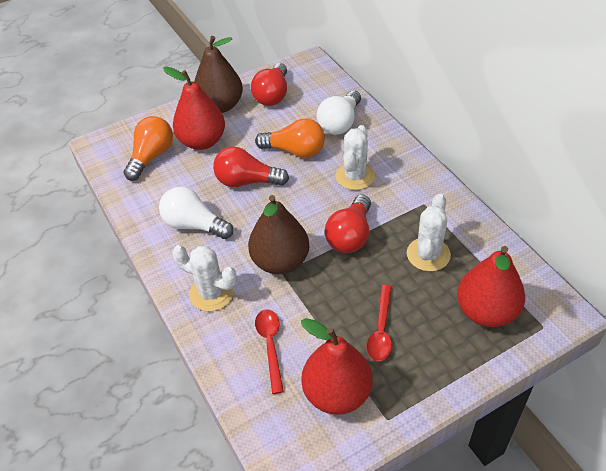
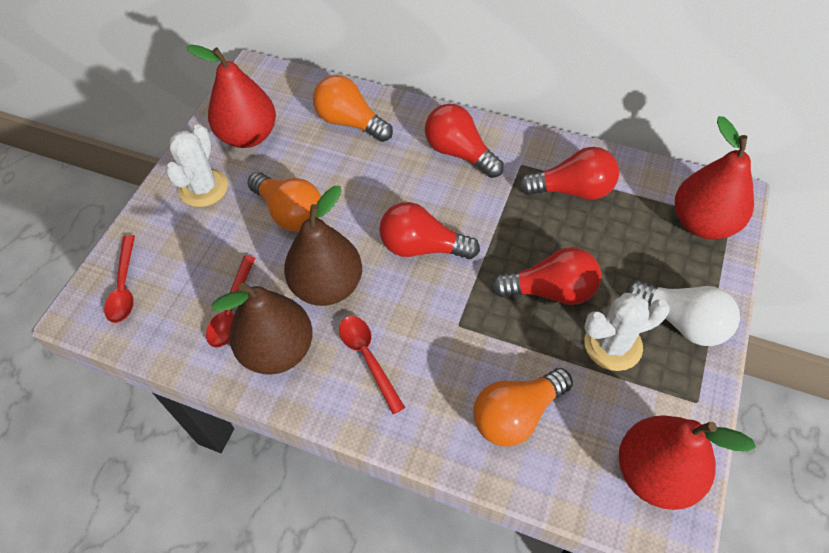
orange light bulb: [123,116,173,181] [255,118,325,158] = 2 -> [247,172,321,232] [313,75,393,142] [473,368,573,447] = 3
red light bulb: [213,147,289,187] [251,63,287,106] [325,195,371,253] = 3 -> [379,202,480,259] [425,104,504,178] [491,247,601,305] [519,147,619,200] = 4
red spoon: [255,309,284,394] [367,285,392,361] = 2 -> [104,235,135,323] [206,256,255,348] [339,316,405,414] = 3
white cactus: [172,245,237,311] [336,125,375,190] [407,194,451,271] = 3 -> [166,124,228,207] [584,293,670,371] = 2
white light bulb: [159,187,233,239] [317,90,361,135] = 2 -> [626,280,740,346] = 1

